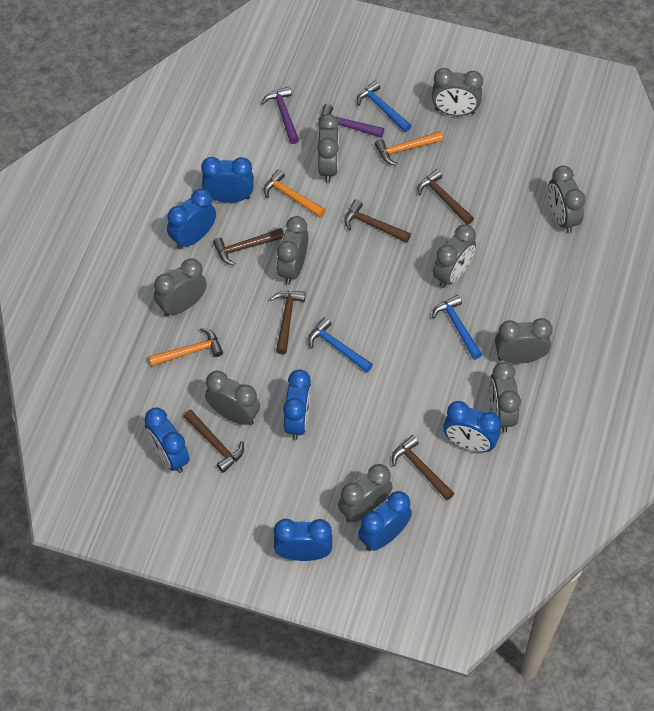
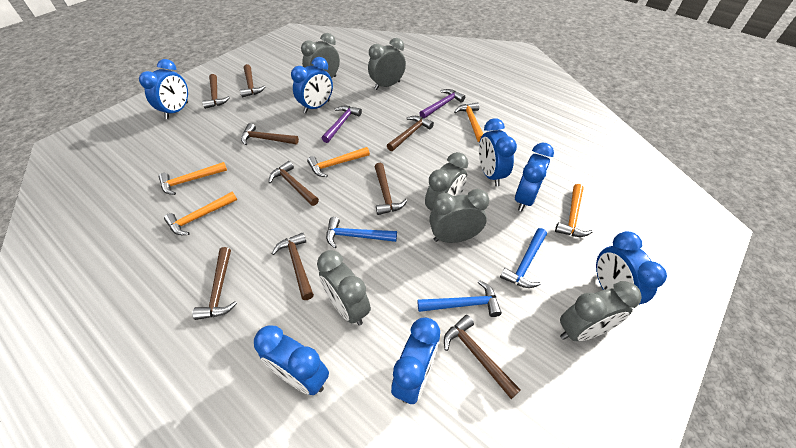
brown hammer: [183,410,244,473] [213,228,284,266] [270,291,306,354] [344,199,411,243] [392,435,454,501] [418,169,474,225] = 6 -> [192,247,237,320] [202,74,230,109] [240,64,266,97] [241,123,299,145] [269,161,319,206] [272,232,314,300] [375,163,407,215] [387,116,434,151] [444,315,521,399] = 9
grey clock: [154,258,207,316] [205,371,260,425] [277,216,308,285] [317,114,339,183] [338,464,393,523] [432,68,483,116] [433,224,476,288] [489,362,521,432] [495,318,553,364] [548,165,586,233] = 10 -> [301,33,340,79] [317,250,371,325] [368,38,406,90] [425,152,468,211] [429,189,489,243] [560,281,642,341] = 6
orange hammer: [148,327,223,367] [264,169,326,218] [375,131,443,166] = 3 -> [159,162,227,195] [164,192,237,235] [307,147,370,177] [454,102,483,142] [555,184,593,237] = 5

